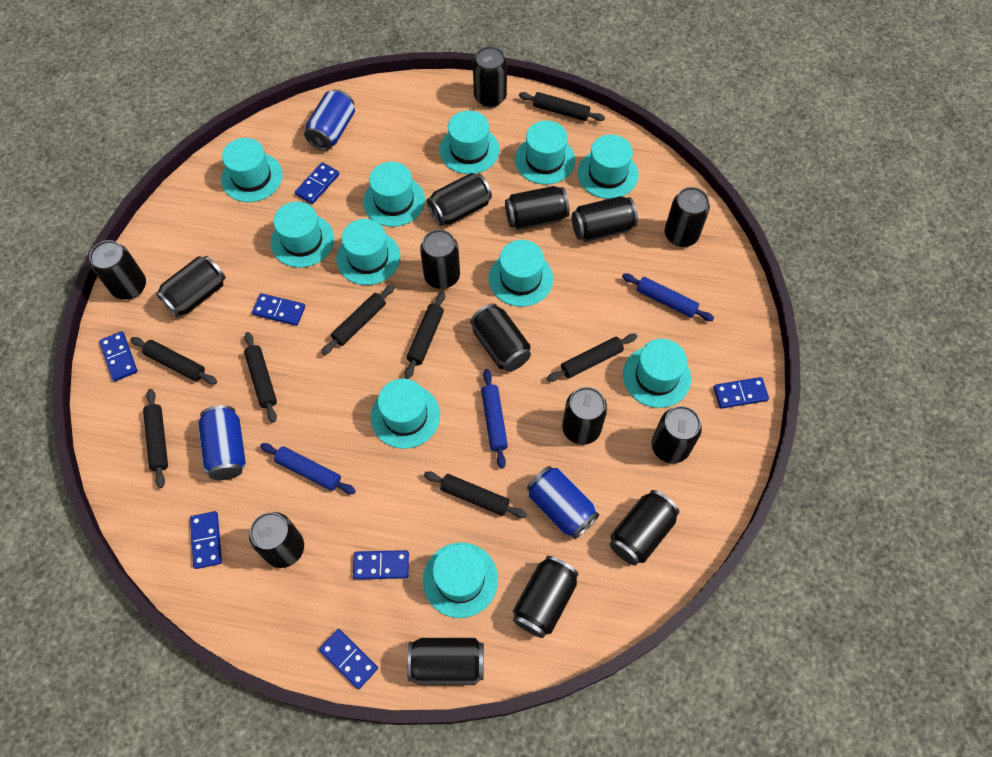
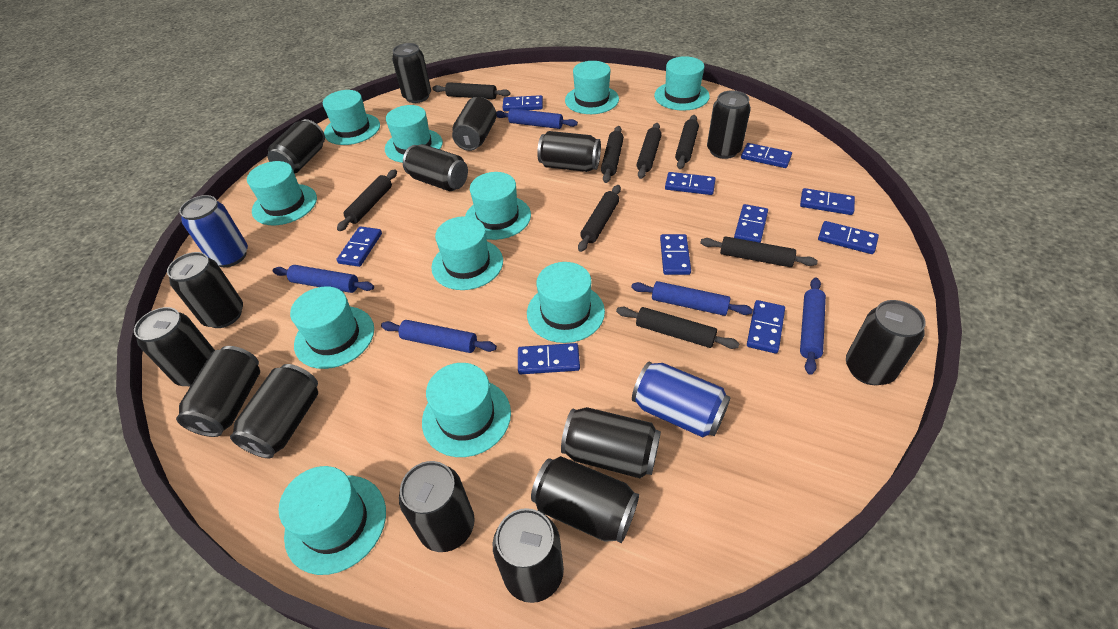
blue can: [198,405,246,480] [304,89,355,151] [527,466,599,539] = 3 -> [179,195,248,267] [632,362,731,437] = 2
blue domino: [99,331,138,381] [190,511,222,569] [252,293,305,326] [295,162,339,204] [319,629,378,689] [353,550,409,580] [714,377,769,409] = 7 -> [336,226,382,267] [503,95,543,111] [518,343,580,374] [660,234,691,275] [665,172,716,195] [734,204,768,243] [741,143,792,168] [747,300,785,354] [800,188,855,215] [818,221,879,254] = 10
blue rolling pin: [260,443,356,494] [481,369,508,469] [622,273,714,321] = 3 -> [273,265,374,293] [381,320,497,353] [496,108,578,129] [631,281,753,316] [800,278,826,375] = 5

